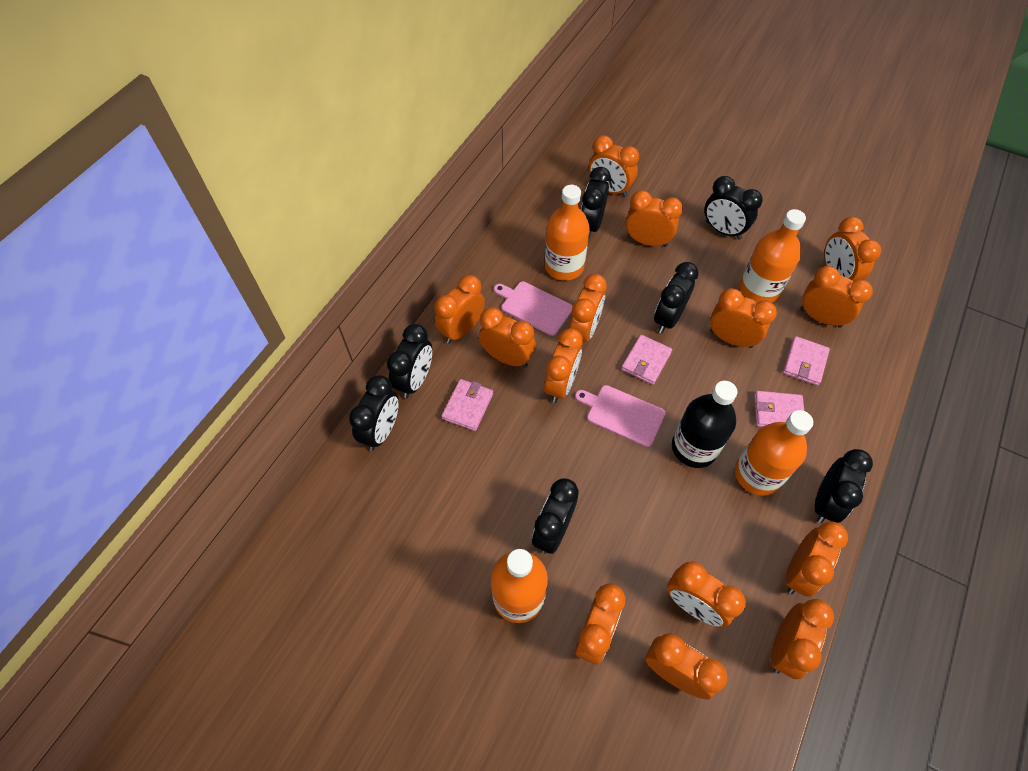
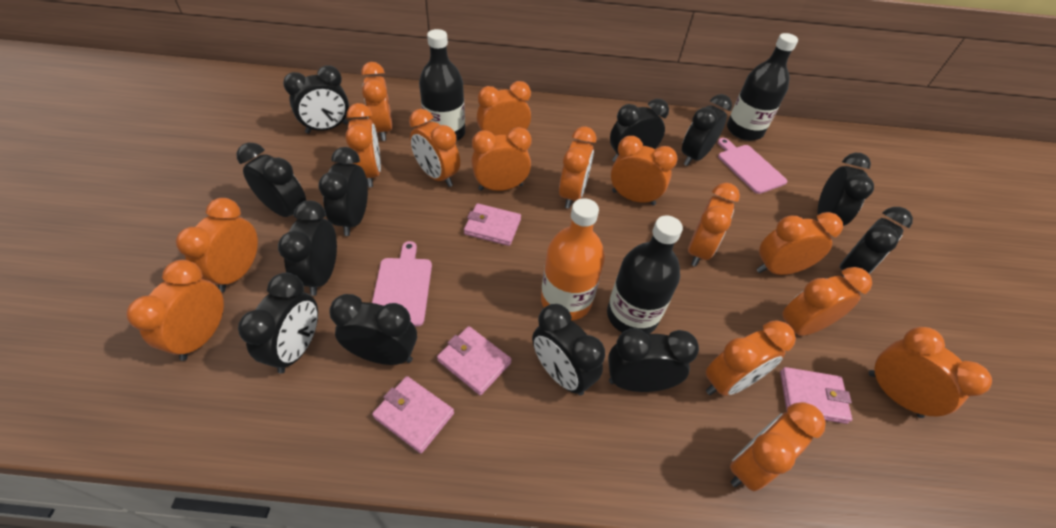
black bottle: [672,381,738,468] = 1 -> [419,29,465,141] [607,216,683,334] [727,33,798,141] = 3
black clock: [349,375,399,451] [387,324,432,398] [532,478,579,554] [581,167,611,239] [654,262,699,334] [704,176,763,240] [814,449,873,523] = 7 -> [236,143,306,219] [238,273,318,374] [278,201,337,296] [283,65,349,134] [318,147,368,236] [329,294,417,365] [532,304,605,396] [608,328,699,392] [610,99,669,162] [682,94,732,166] [818,153,874,233] [840,207,913,278] = 12
orange bottle: [491,549,548,623] [545,185,590,280] [735,410,813,496] [739,209,806,303] = 4 -> [541,198,605,320] = 1
orange clock: [435,275,485,344] [479,307,536,368] [544,328,583,403] [569,274,607,342] [575,584,626,664] [589,135,639,197] [625,190,683,247] [646,633,728,700] [667,561,746,627] [710,288,777,348] [771,599,834,679] [785,521,848,597] [800,266,873,328] [824,217,881,281] = 14 -> [126,260,224,361] [176,198,258,292] [345,103,381,187] [361,62,392,141] [409,109,460,187] [472,127,531,191] [477,81,531,136] [559,127,596,209] [611,136,677,206] [688,183,740,267] [706,320,796,396] [730,402,826,491] [757,212,843,275] [782,267,872,336] [869,327,992,418] = 15

